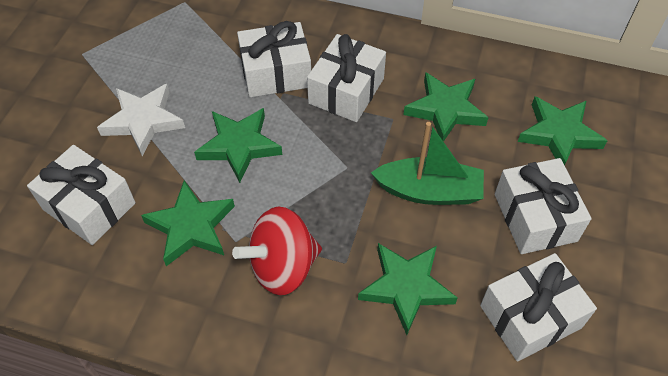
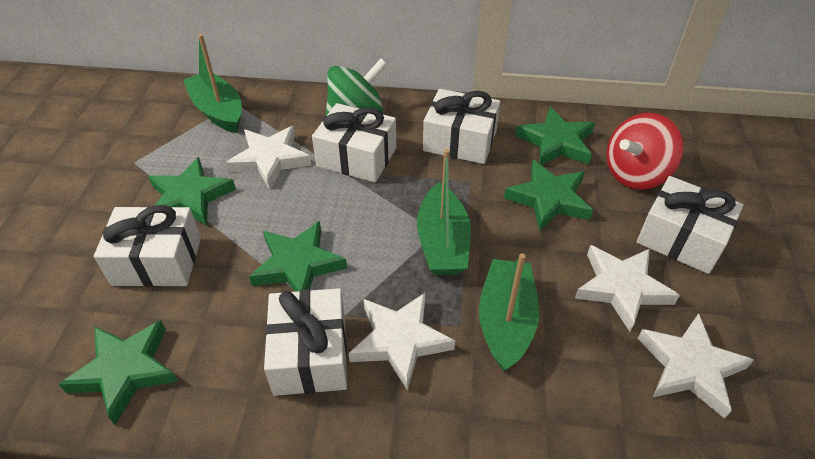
green boat: [371,122,484,205] = 1 -> [183,34,242,133] [417,149,471,275] [479,253,539,372] = 3
green spinning top: none = 0 -> [326,59,388,116] = 1
white star: [97,84,185,156] = 1 -> [226,126,312,190] [348,292,455,391] [575,245,680,332] [637,313,754,419] = 4

